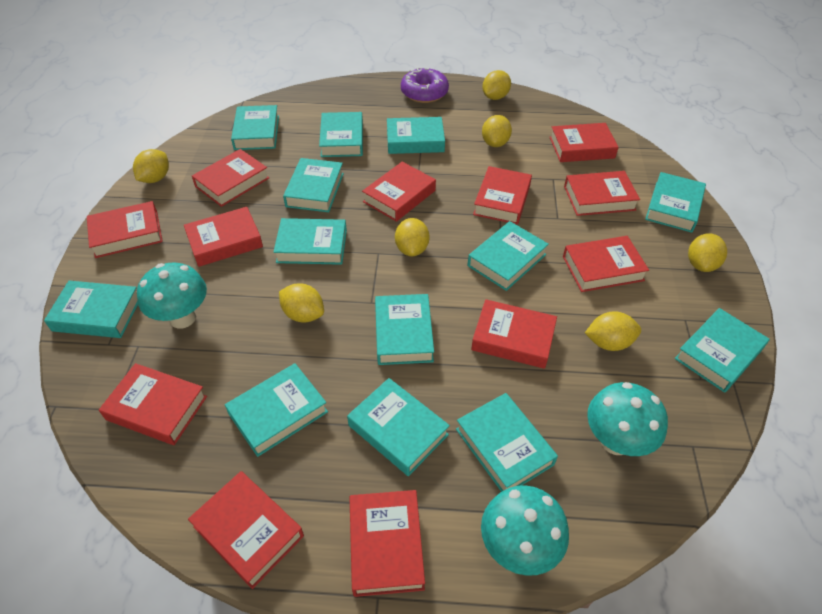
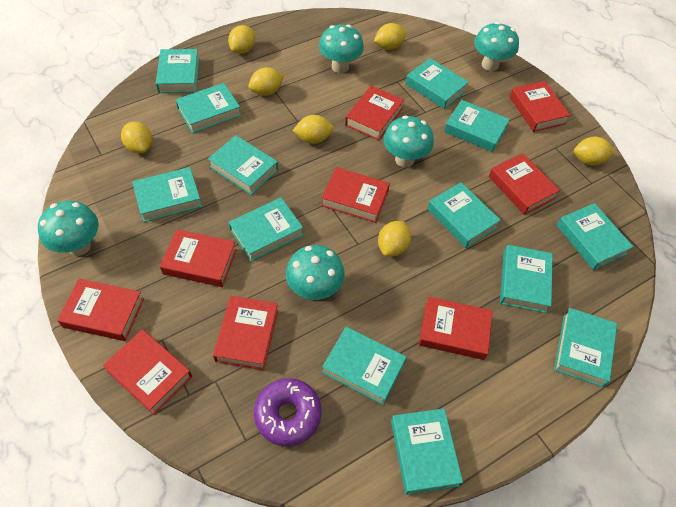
red book: [87,201,163,258] [99,363,207,445] [184,207,263,267] [188,471,304,589] [192,149,269,207] [349,490,425,597] [362,162,436,222] [471,299,557,369] [473,166,532,225] [550,123,619,162] [563,236,649,292] [564,171,640,216] = 12 -> [57,279,144,341] [103,329,192,415] [160,229,237,287] [213,296,278,370] [321,167,390,223] [345,86,404,140] [419,297,493,360] [489,153,560,215] [509,81,571,132] = 9
turquoise mushroom: [137,262,207,329] [481,485,569,576] [587,382,668,456] = 3 -> [38,201,99,256] [286,245,345,300] [319,25,364,73] [383,115,434,168] [474,22,519,71] = 5

